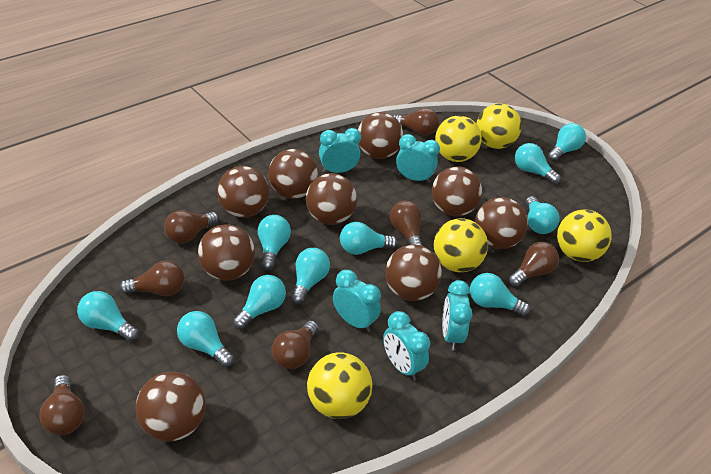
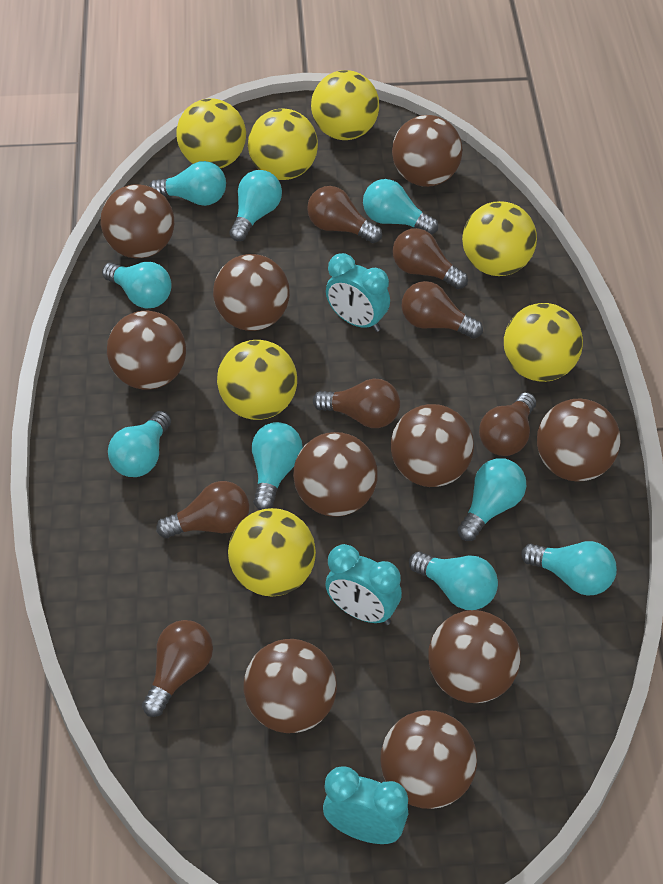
brown ball: [135,372,206,441] [198,224,255,281] [217,166,269,218] [268,149,318,199] [306,173,357,225] [358,112,403,159] [385,245,442,301] [432,166,482,216] [475,197,528,249] = 9 -> [101,184,174,258] [107,311,186,390] [213,254,290,331] [244,639,337,733] [293,432,378,517] [380,710,477,809] [391,404,474,487] [392,115,463,187] [428,610,521,703] [537,398,621,482] = 10
turquoise clock: [319,128,361,173] [333,270,381,332] [383,311,430,381] [396,134,440,183] [442,280,472,351] = 5 -> [323,766,408,844] [326,253,390,332] [326,544,402,625] = 3
turquoise light bulb: [77,291,139,342] [177,311,234,367] [232,275,286,330] [258,215,291,270] [291,248,330,305] [340,222,397,255] [470,273,530,316] [515,143,560,184] [526,196,560,234] [548,123,586,161] = 10 -> [102,262,171,309] [108,411,171,477] [149,161,226,206] [229,170,282,241] [252,422,303,510] [363,179,438,235] [409,552,498,610] [457,458,526,541] [521,541,617,596] = 9
yellow ball: [307,352,372,419] [434,218,488,272] [435,116,482,162] [476,103,522,149] [557,210,612,262] = 5 -> [176,98,246,168] [217,340,297,420] [228,508,316,596] [248,109,318,180] [311,70,379,140] [462,201,537,276] [504,303,583,382] = 7

